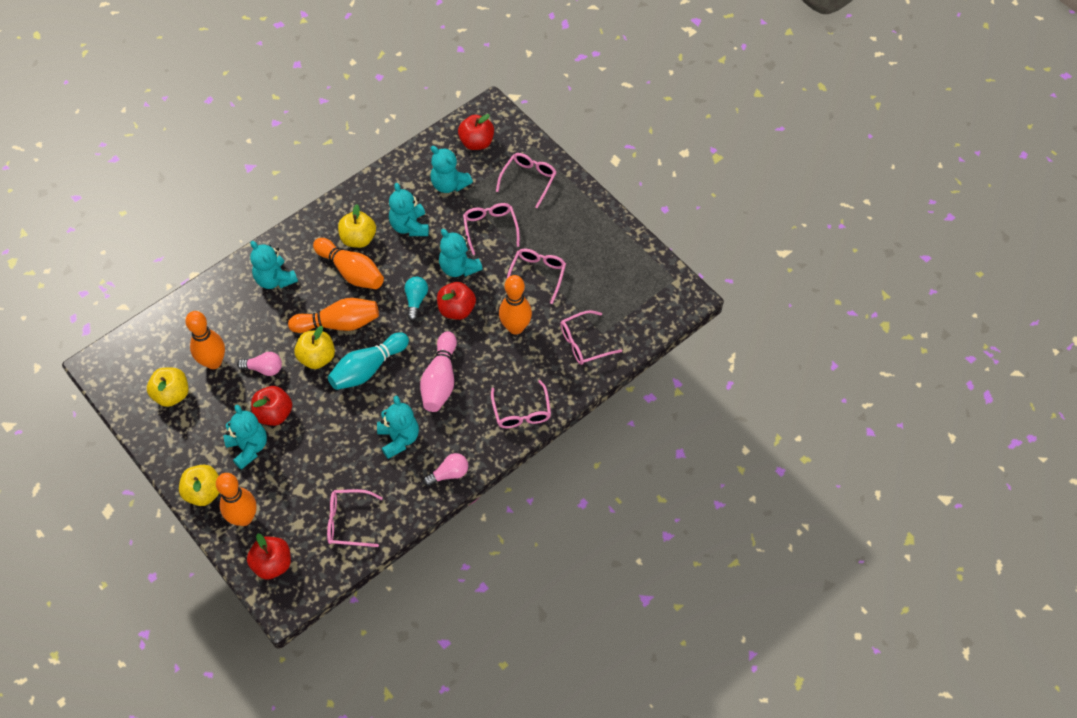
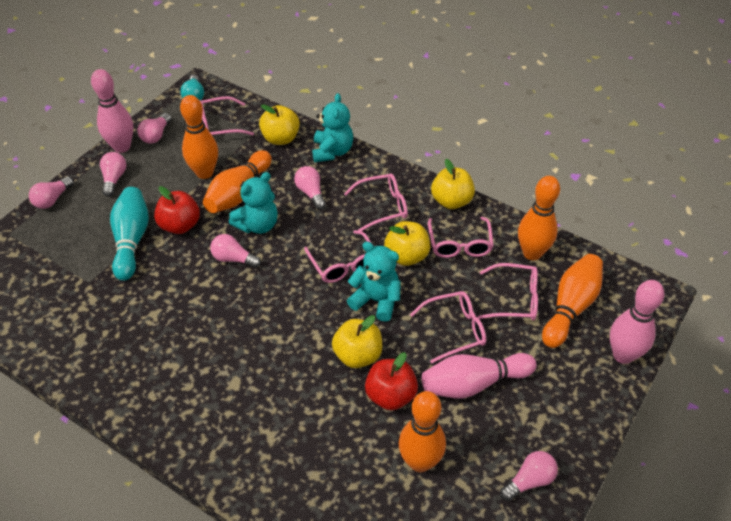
pink bowling pin: [420,331,457,412] = 1 -> [91,69,133,153] [422,353,537,399] [610,280,665,364] = 3
pink light bulb: [237,352,282,376] [423,453,468,486] = 2 -> [29,177,74,209] [100,152,127,197] [138,113,172,144] [210,234,261,268] [294,166,326,210] [500,451,558,501] = 6
red apple: [247,533,291,580] [251,386,293,426] [437,282,476,320] [458,114,494,150] = 4 -> [154,186,200,234] [365,352,418,411] = 2
turquoise teddy bear: [224,405,267,470] [250,241,298,289] [377,395,419,459] [389,183,429,236] [430,146,473,193] [439,229,483,277] = 6 -> [229,172,278,234] [312,93,353,162] [347,242,401,322] = 3

